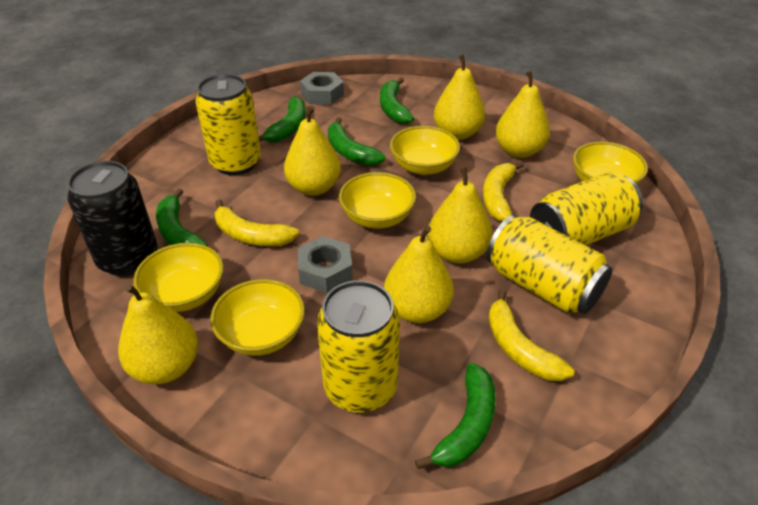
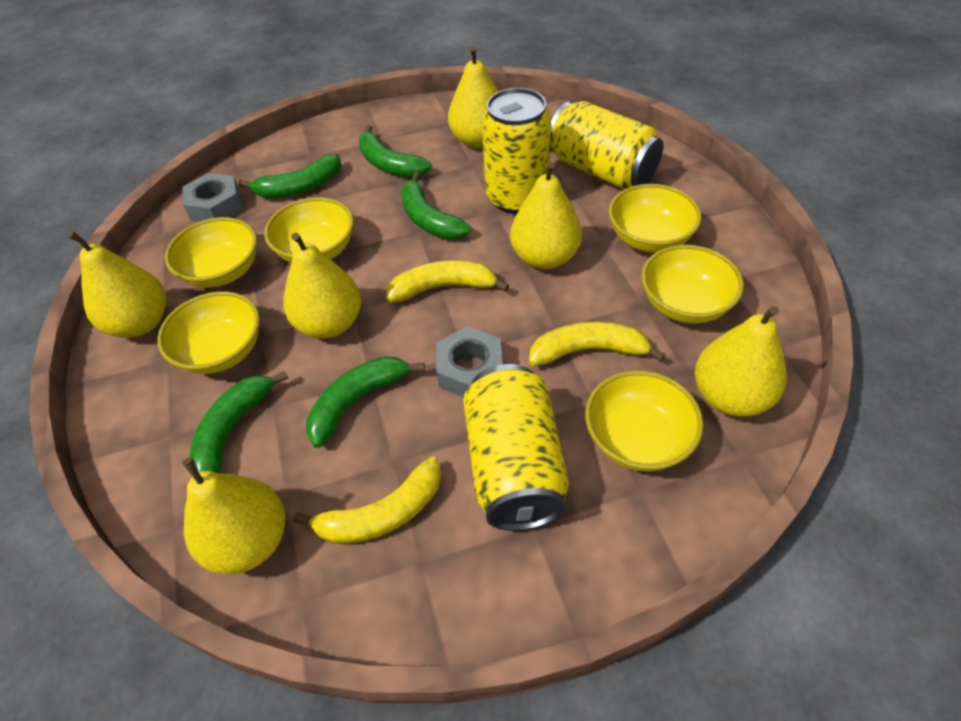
black can: [67,161,158,276] = 1 -> none = 0
yellow bowl: [133,243,224,312] [210,279,305,356] [339,172,416,229] [390,126,460,175] [573,142,648,185] = 5 -> [157,291,260,374] [165,217,257,288] [264,197,354,263] [585,370,703,471] [609,184,702,253] [641,245,744,324] = 6
yellow can: [195,74,261,175] [317,280,400,413] [486,215,612,314] [530,172,643,245] = 4 -> [463,364,569,531] [482,88,551,214] [550,101,664,190] = 3

